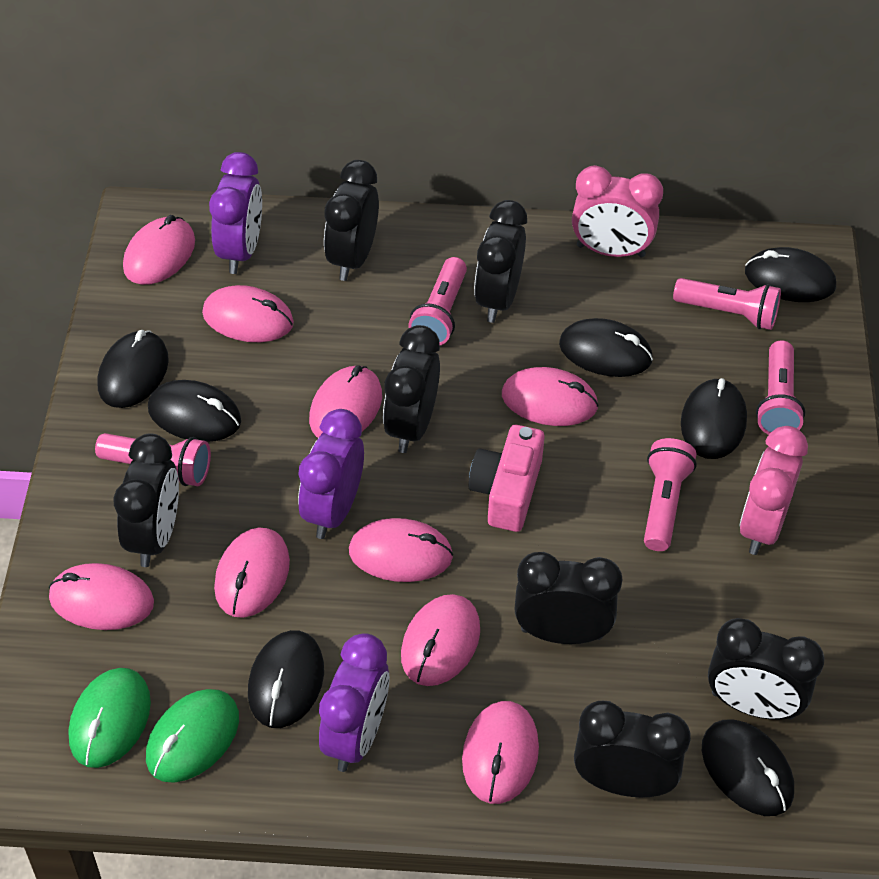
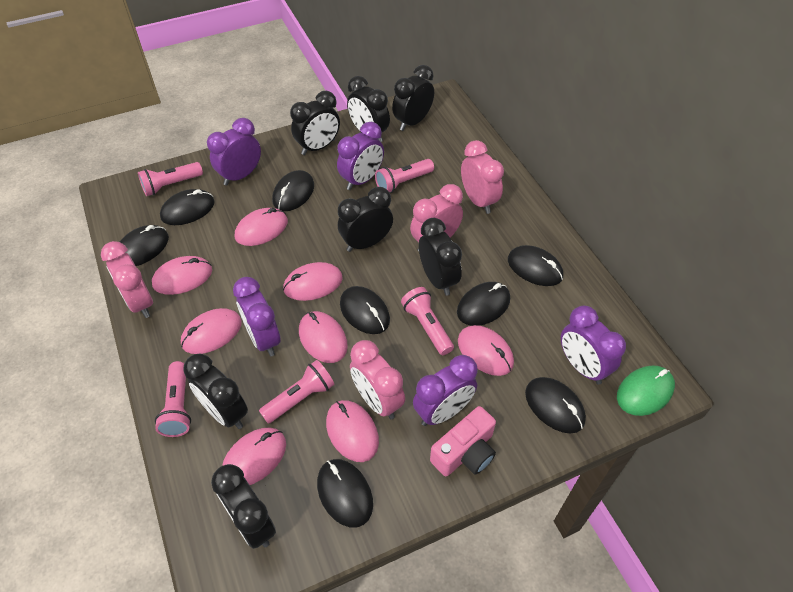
black mouse: [97,330,169,408] [148,380,241,442] [248,630,324,728] [559,318,653,377] [681,378,747,459] [702,720,794,816] [745,247,836,302] = 7 -> [120,225,169,266] [160,189,215,225] [272,170,314,211] [317,459,373,528] [340,286,390,334] [457,282,510,326] [508,245,563,286] [525,377,586,433] = 8
green mouse: [69,668,151,768] [146,689,239,783] = 2 -> [617,365,675,416] = 1
pink clock: [572,165,663,258] [739,426,808,555] = 2 -> [101,241,153,318] [350,340,405,419] [410,184,463,251] [461,140,504,214] = 4
pink mouse: [49,563,154,630] [123,215,195,285] [202,285,294,342] [214,528,290,618] [309,365,382,438] [349,518,453,582] [401,594,480,686] [462,701,539,804] [502,367,599,426] = 9 -> [152,256,212,295] [181,308,242,354] [222,428,286,485] [235,208,288,246] [283,262,343,301] [299,311,348,363] [326,400,379,462] [458,325,514,376] = 8
purple clock: [209,152,262,274] [298,409,364,539] [319,633,390,772] = 3 -> [207,118,261,185] [233,277,281,356] [337,122,384,190] [413,355,478,426] [561,306,626,385] = 5

